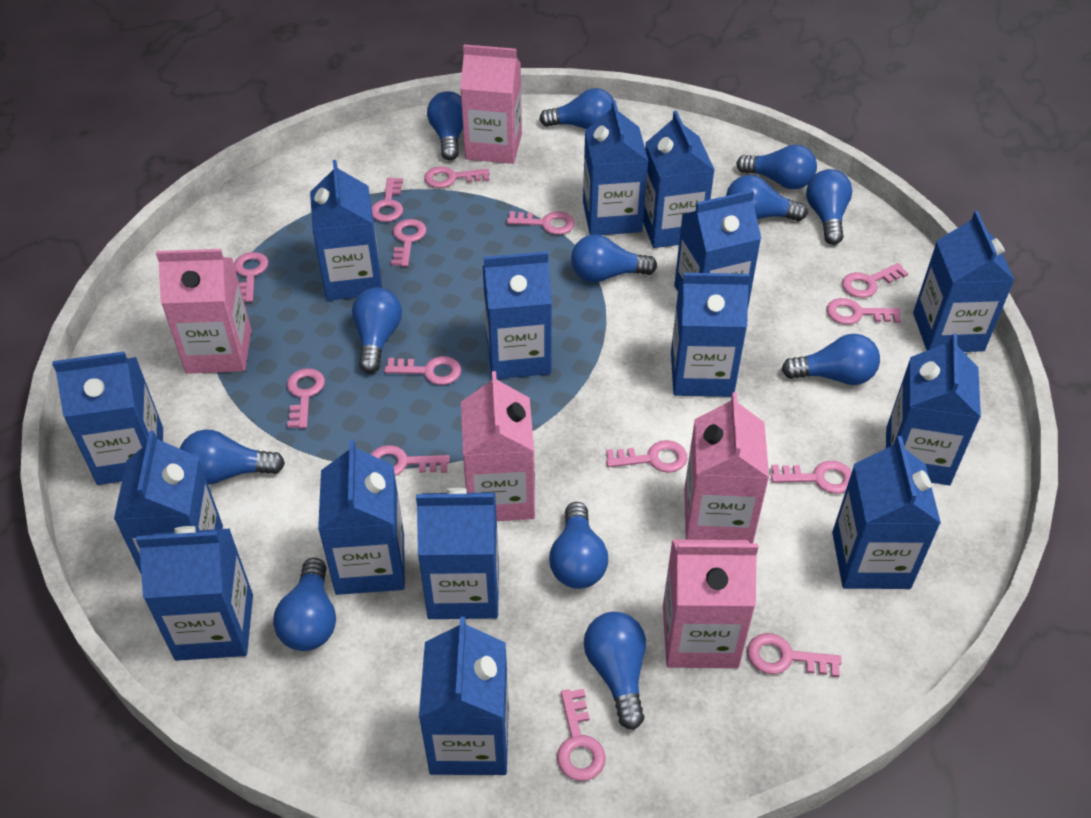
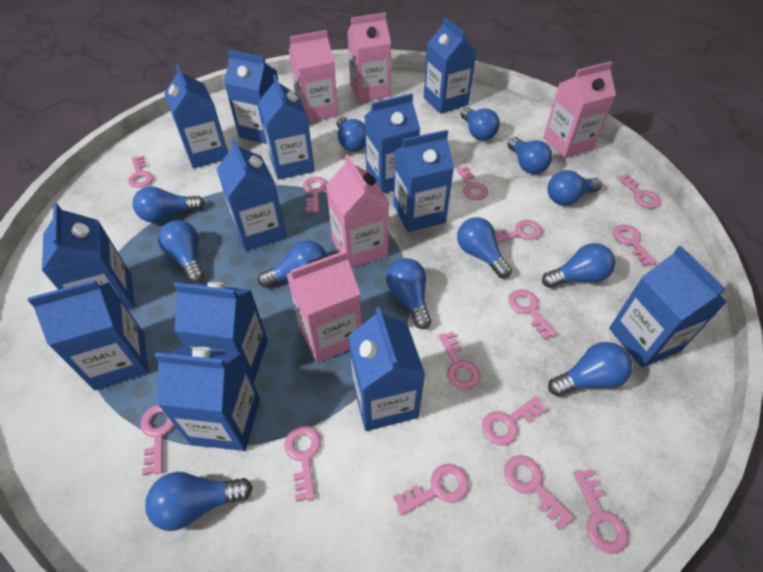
blue carton: [52,352,163,485] [114,431,223,573] [136,526,253,661] [310,160,382,301] [318,440,405,595] [416,488,499,619] [419,617,509,775] [483,251,552,379] [583,100,648,235] [643,111,715,248] [671,273,750,397] [674,190,761,306] [832,436,941,589] [886,333,981,485] [913,211,1015,352] = 15 -> [28,280,149,390] [42,203,135,310] [154,347,260,451] [164,65,228,169] [174,282,268,383] [216,138,286,251] [224,50,278,144] [258,75,315,180] [348,307,425,431] [365,93,420,193] [393,130,454,232] [424,17,477,114] [609,246,727,368] = 13

